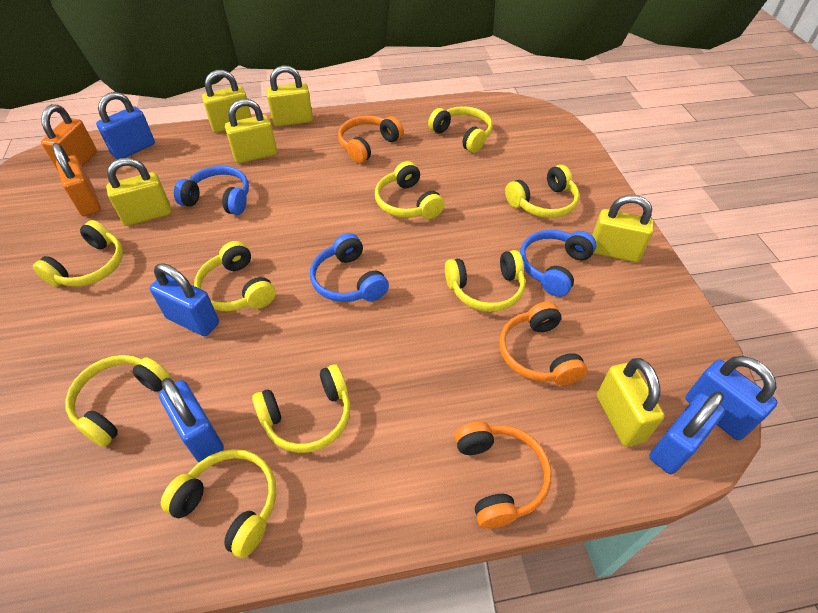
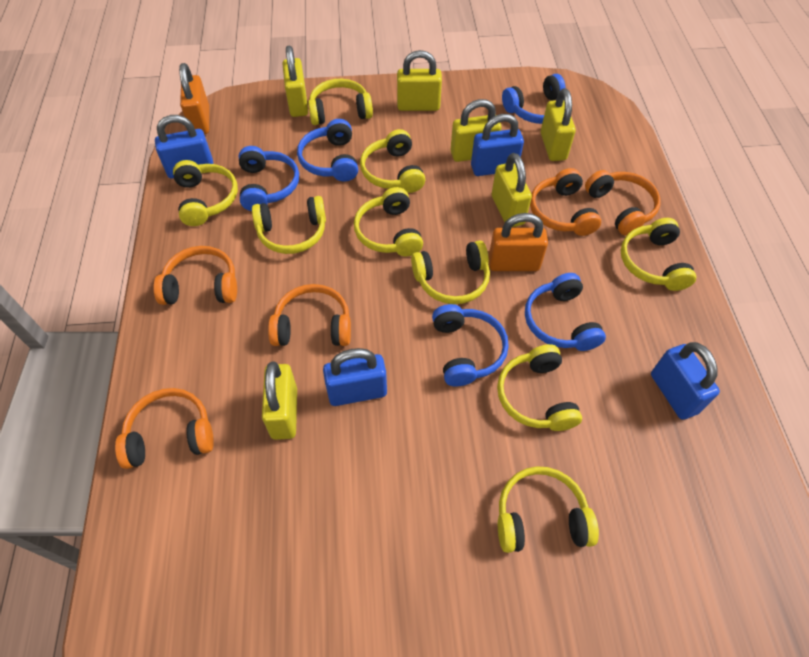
blue headphones: [174,166,249,215] [310,233,389,302] [520,230,596,297] = 3 -> [239,146,299,211] [297,119,358,182] [432,304,509,387] [502,74,566,124] [525,273,606,351] = 5
blue padlock: [96,92,155,160] [150,263,219,336] [159,378,224,462] [649,391,725,474] [686,356,778,440] = 5 -> [155,115,213,179] [323,348,387,406] [471,114,524,176] [651,342,720,420] = 4
orange headphones: [338,116,403,163] [455,422,552,529] [499,302,587,385] = 3 -> [115,388,214,469] [154,246,237,305] [268,284,351,346] [530,168,601,236] [585,170,661,236] = 5

